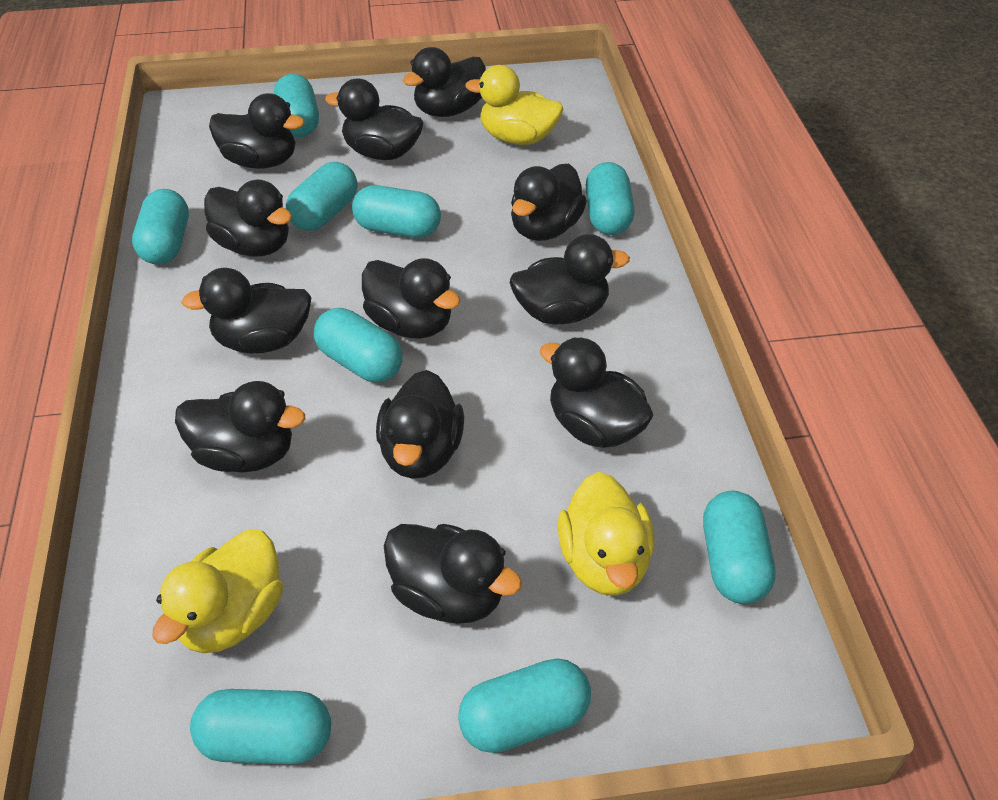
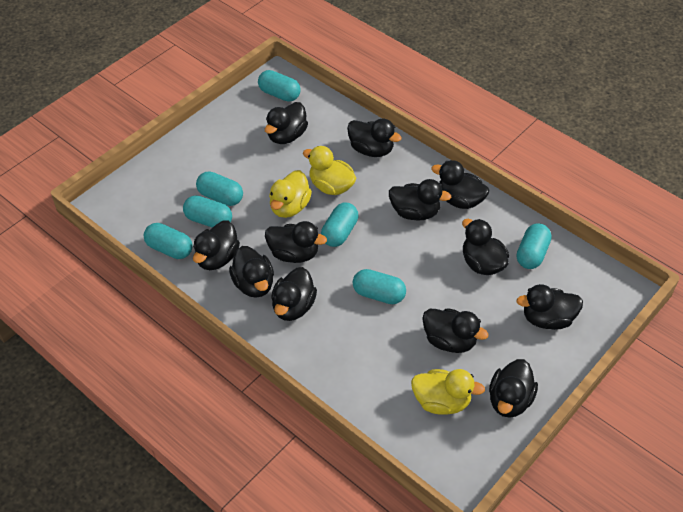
turquoise capsule: [132,189,189,264] [190,689,331,764] [274,74,319,137] [286,162,358,231] [314,308,403,382] [352,185,441,238] [458,658,591,753] [586,162,634,235] [703,491,776,604] = 9 -> [144,223,193,259] [183,196,232,228] [196,171,243,206] [258,70,301,102] [321,203,358,247] [353,269,406,304] [517,224,552,269] = 7

